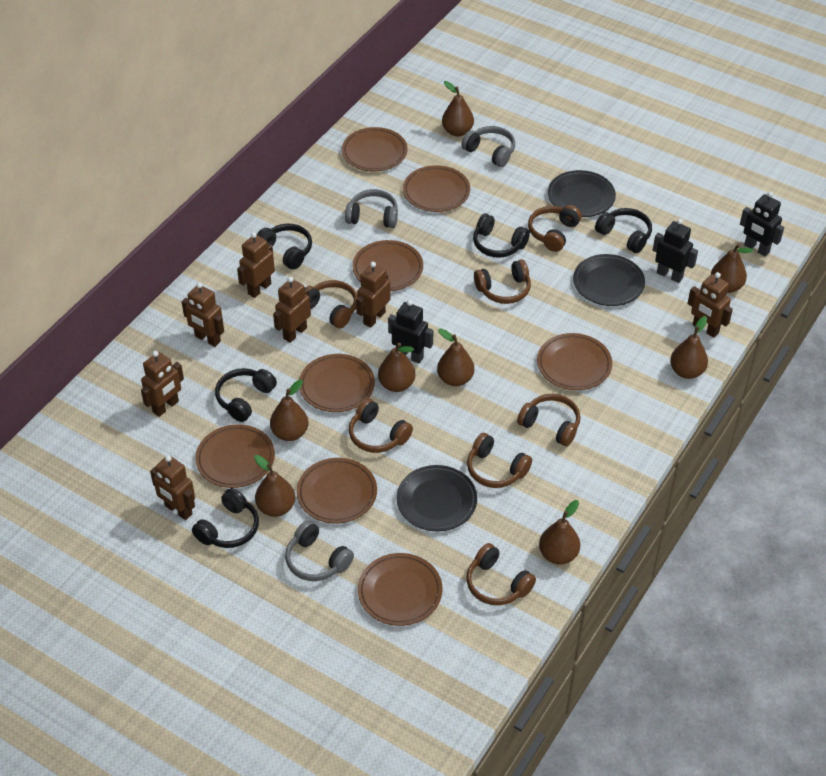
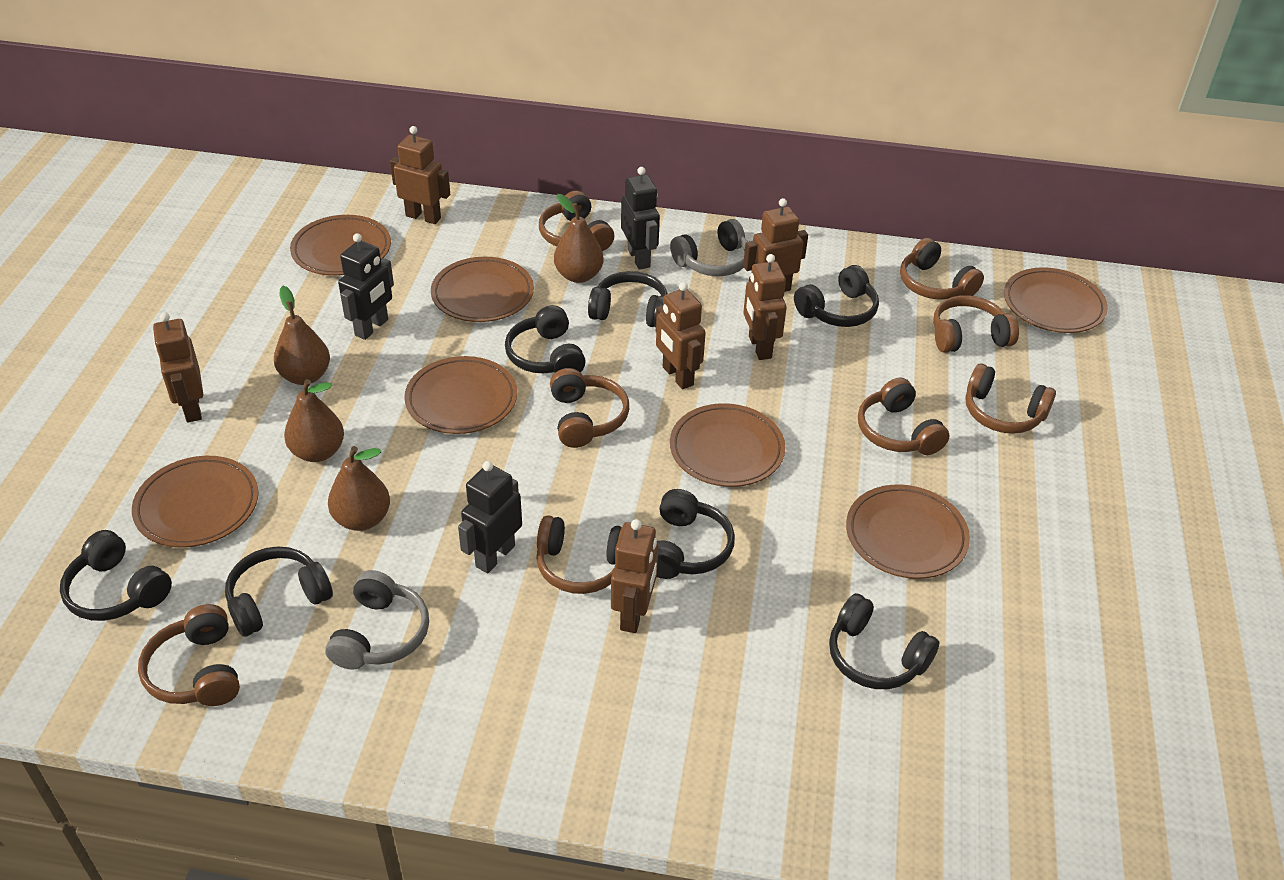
black headphones: [192,488,259,548] [215,368,277,422] [257,223,312,270] [473,213,530,258] [595,208,652,253] = 5 -> [60,530,172,621] [225,546,333,637] [505,305,586,373] [588,271,668,327] [657,489,735,579] [794,265,879,327] [829,593,939,689] = 7
black plate: [396,465,477,531] [548,170,616,217] [573,254,645,306] = 3 -> none = 0
brown headphones: [305,280,357,328] [349,399,413,453] [466,543,536,605] [467,433,532,488] [474,260,531,304] [517,394,581,446] [528,205,582,252] = 7 -> [138,604,240,706] [536,515,622,594] [539,191,614,251] [550,368,629,448] [858,377,950,455] [900,238,984,299] [933,295,1019,353] [965,364,1056,434] = 8
brown pear: [254,455,295,517] [270,380,309,441] [378,342,415,392] [437,329,474,386] [442,81,474,136] [539,500,580,564] [670,316,708,379] [711,244,754,293] = 8 -> [274,286,330,385] [284,379,344,462] [328,446,390,531] [554,194,604,283] = 4
brown plate: [195,424,275,488] [297,458,377,523] [299,354,375,412] [342,127,408,171] [352,240,423,291] [358,553,442,626] [403,165,470,212] [537,333,612,390] = 8 -> [132,456,258,548] [290,215,391,276] [404,356,517,434] [431,257,534,322] [670,403,785,487] [846,485,970,579] [1004,267,1108,333] = 7
brown robot: [141,351,184,417] [150,455,195,520] [182,282,224,347] [237,232,275,298] [273,277,311,343] [356,262,390,328] [687,272,733,338] = 7 -> [153,312,203,423] [390,126,450,224] [611,519,658,633] [656,282,706,389] [743,198,808,292] [743,254,787,360] = 6
grey headphones: [285,520,354,581] [345,189,398,228] [461,126,515,167] = 3 -> [325,570,429,670] [670,219,748,276] = 2

